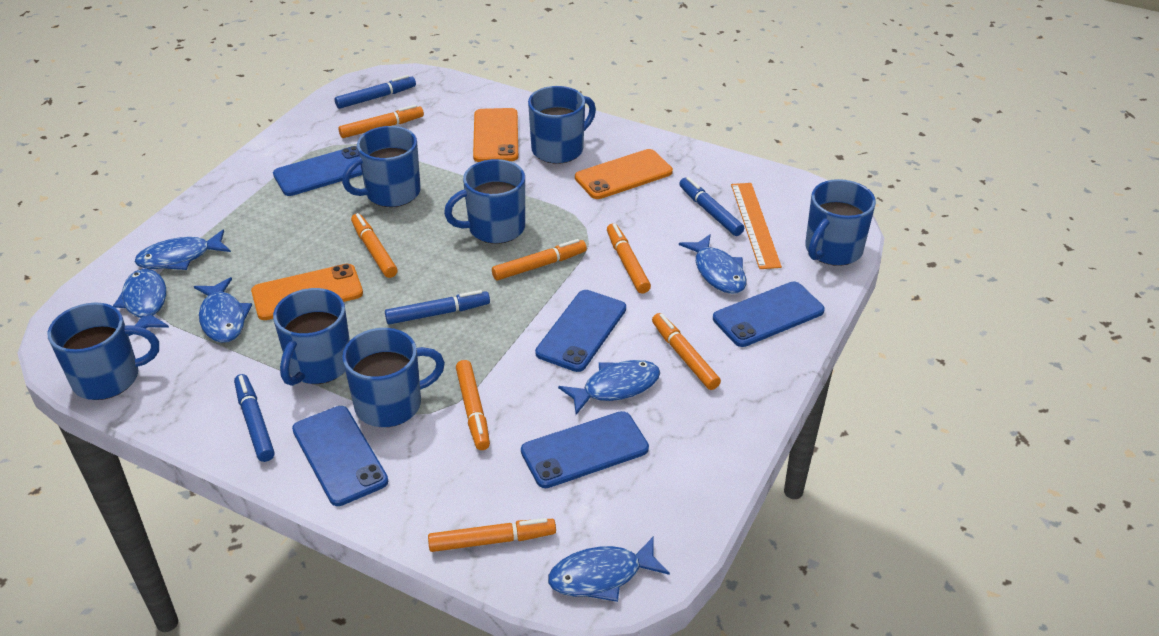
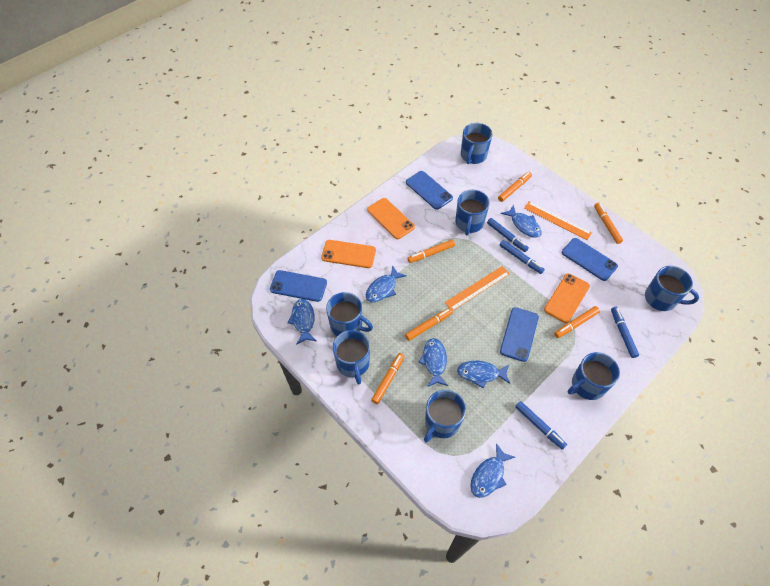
blue phone: [273,146,362,196] [292,406,388,506] [521,411,649,488] [535,290,626,372] [713,282,825,347] = 5 -> [270,270,327,302] [406,171,453,210] [500,307,539,362] [562,238,618,281] = 4
orange marker: [338,105,424,138] [351,213,398,278] [428,518,556,552] [456,360,490,450] [492,239,587,280] [607,223,651,294] [652,313,721,390] = 7 -> [371,353,405,404] [405,308,453,341] [408,240,455,263] [498,172,532,202] [554,306,600,338] [594,203,623,244] = 6
orange ruler: [731,183,782,269] = 1 -> [445,266,510,311] [524,201,592,240] = 2

